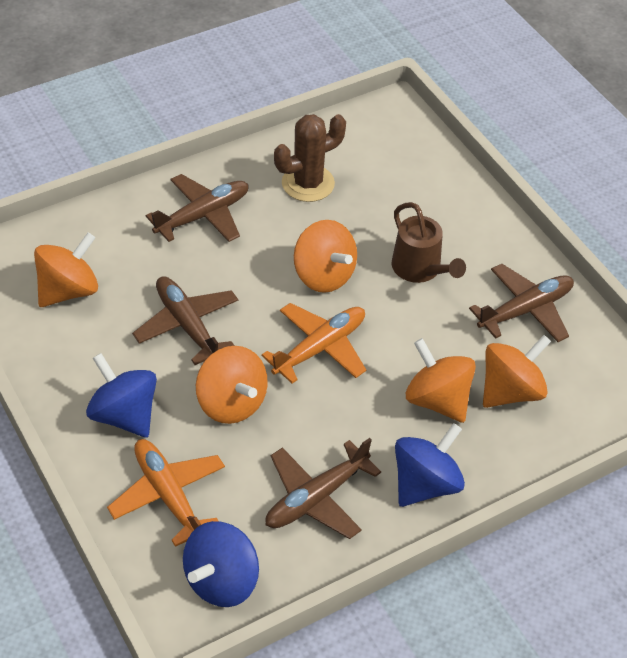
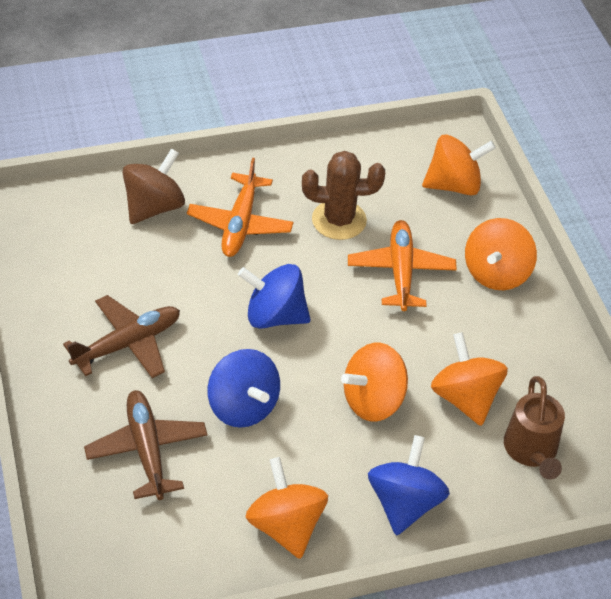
brown plane: [132,276,238,365] [146,174,249,242] [265,438,381,539] [469,264,574,342] = 4 -> [63,295,180,378] [84,390,208,500] = 2
brown spinning top: none = 0 -> [123,148,185,224] = 1

